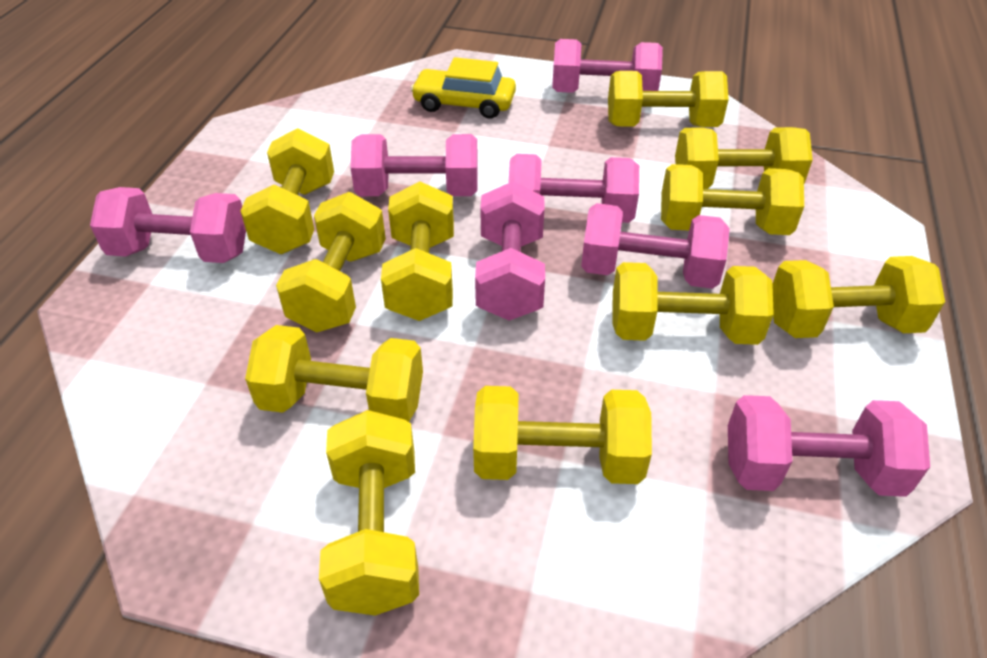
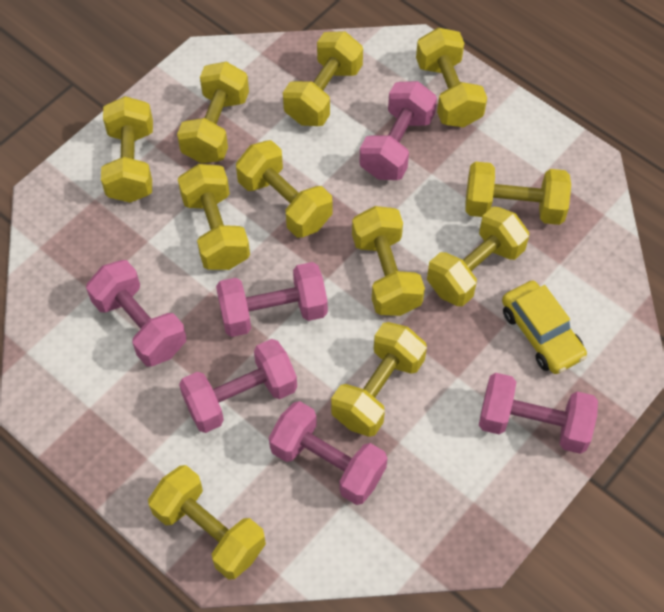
pink dumbbell: [90,187,246,263] [350,134,478,196] [475,181,545,321] [508,154,639,223] [552,39,663,93] [581,203,730,289] [728,395,930,497] = 7 -> [86,260,186,367] [179,339,297,433] [216,262,328,337] [269,401,387,505] [359,81,437,180] [479,373,598,454] = 6

